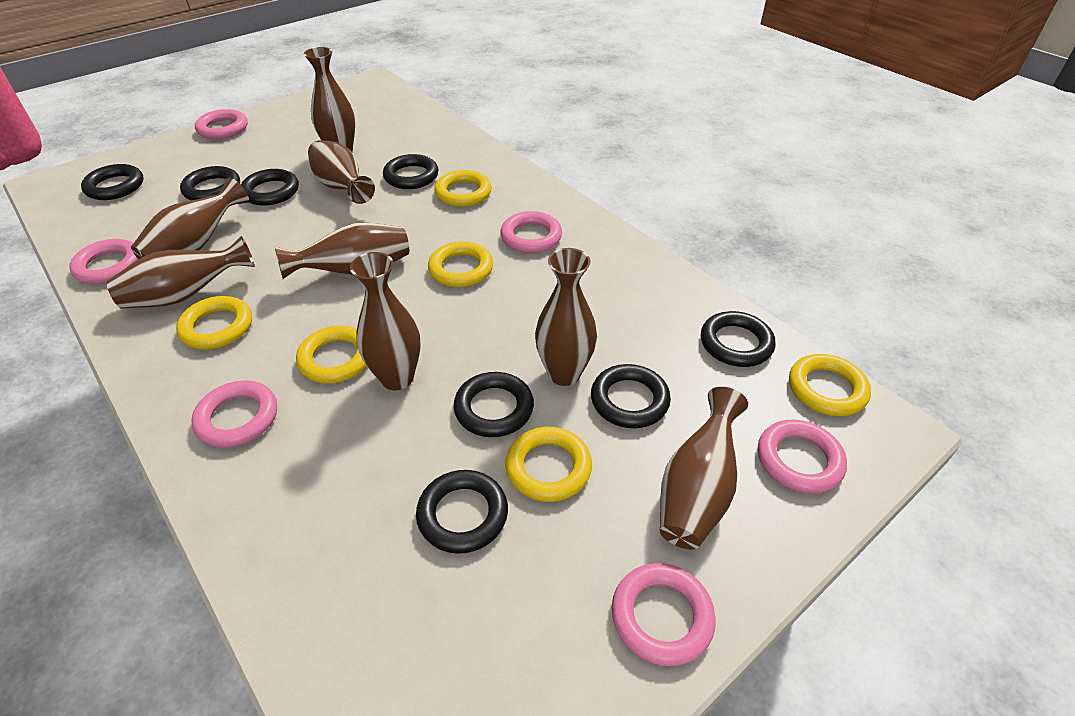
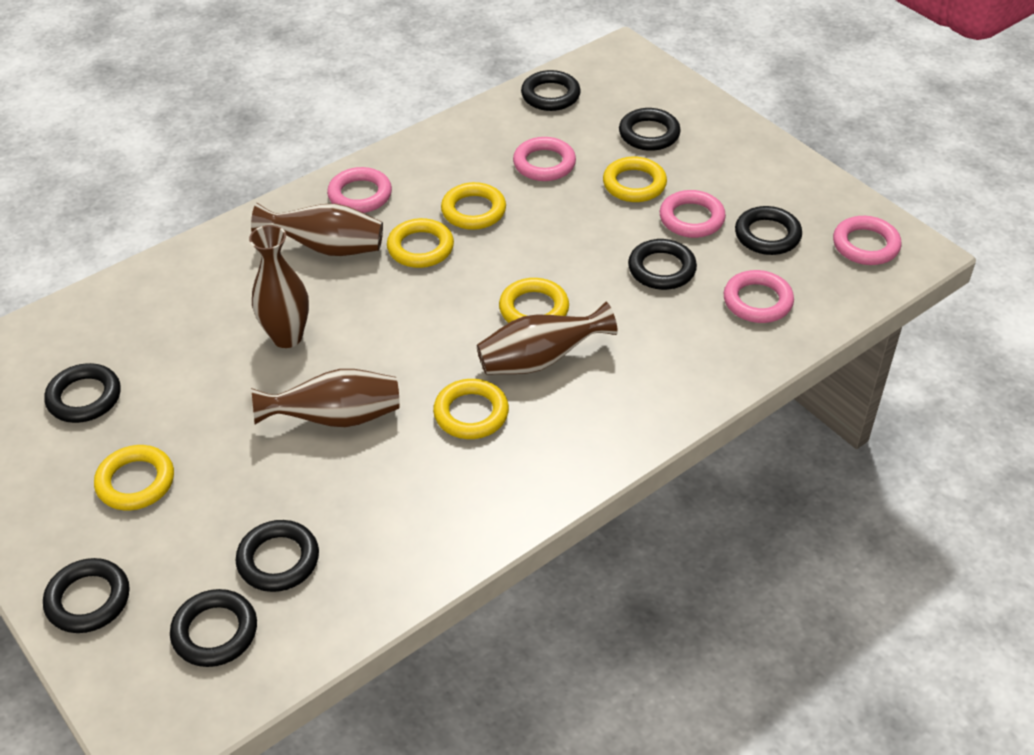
brown vase: [107,236,255,309] [131,177,249,259] [275,222,409,279] [304,47,355,152] [308,140,375,204] [350,252,421,390] [535,248,597,386] [660,387,748,550] = 8 -> [249,225,309,348] [251,203,383,256] [251,369,400,427] [477,302,618,375] = 4
pink ring: [69,239,139,284] [192,381,277,448] [195,109,248,139] [500,211,562,253] [612,563,716,666] [758,420,847,494] = 6 -> [327,167,392,213] [513,137,576,181] [660,190,726,238] [724,270,794,323] [833,216,902,265] = 5

